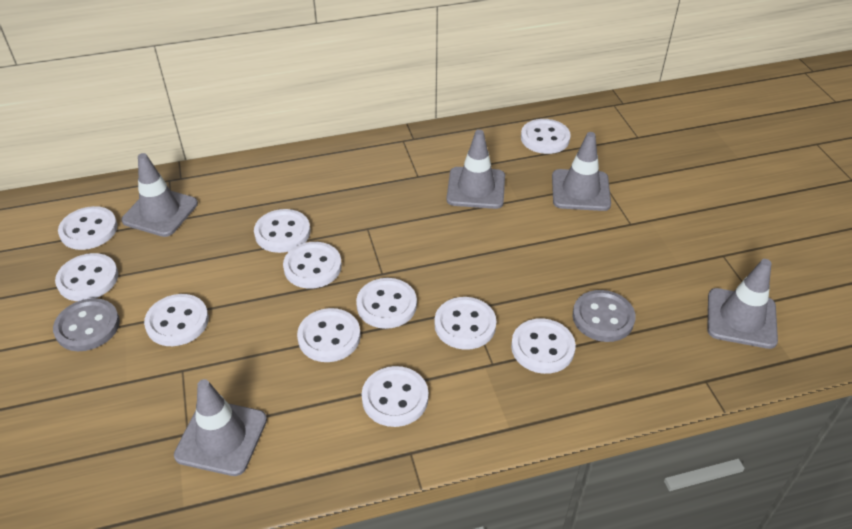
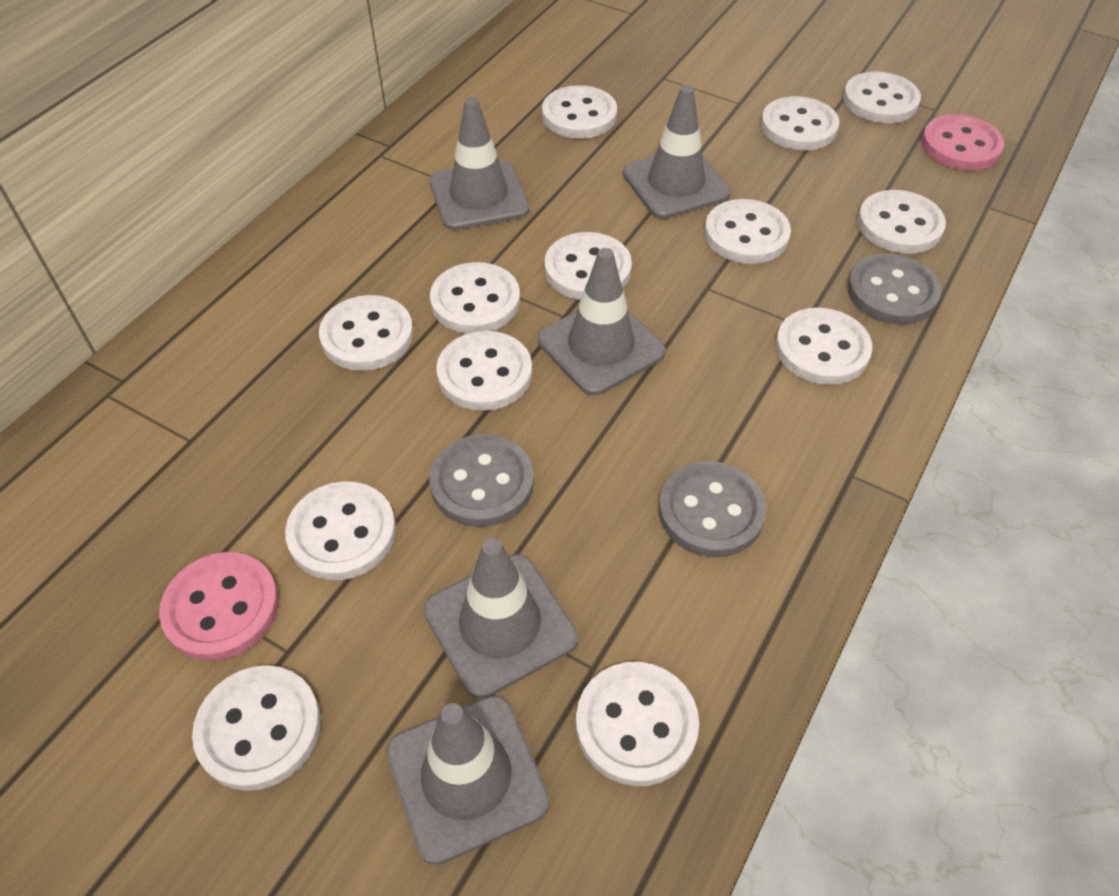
grey button: [53,298,120,351] [573,290,636,342] = 2 -> [429,434,534,527] [659,461,766,557] [848,254,941,325] = 3
pink button: none = 0 -> [159,552,279,661] [922,114,1004,170] = 2
white button: [55,253,118,301] [58,206,118,250] [144,294,209,346] [254,209,310,253] [283,242,342,289] [297,308,361,362] [356,278,417,329] [362,366,429,427] [434,297,496,350] [511,318,576,374] [521,119,571,154] = 11 -> [192,665,321,791] [285,481,396,580] [319,295,413,371] [430,262,520,334] [436,331,532,411] [542,85,617,139] [545,232,632,300] [576,662,699,786] [705,199,791,264] [761,96,839,150] [776,308,872,385] [843,71,921,123] [858,190,946,254] = 13

